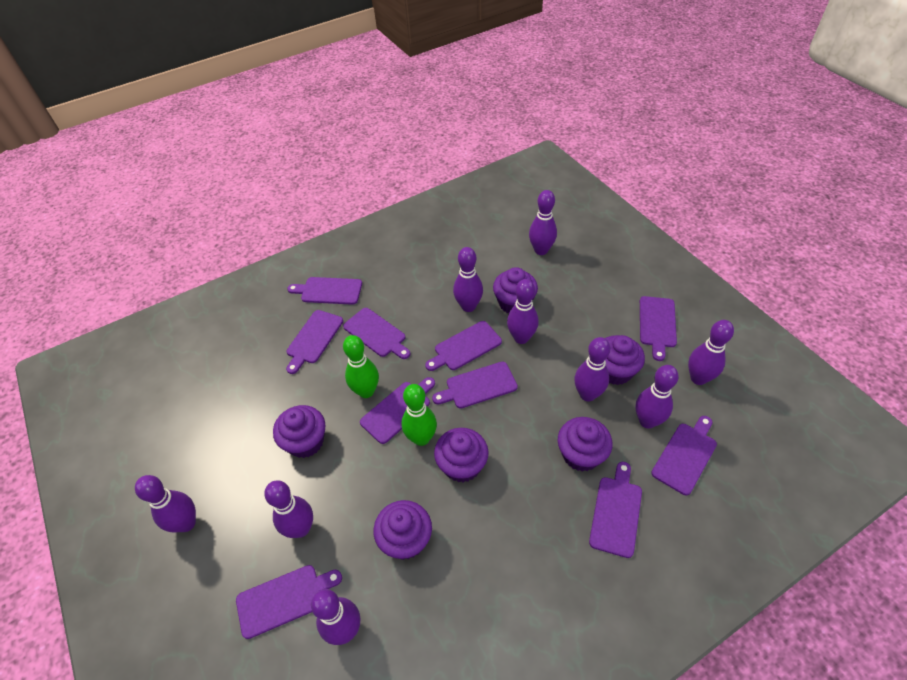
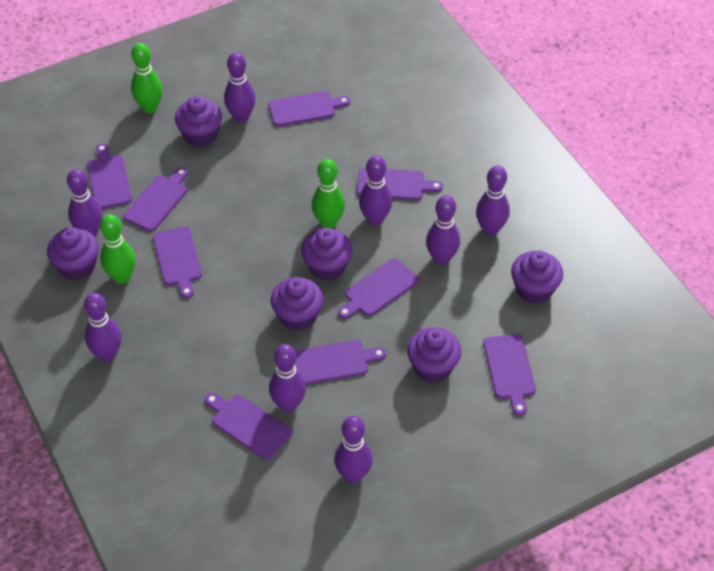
green bowling pin: [343,335,379,398] [402,384,437,446] = 2 -> [100,214,136,284] [131,43,163,113] [312,159,345,228] = 3
purple bowling pin: [135,475,196,533] [264,480,313,538] [311,589,360,645] [453,247,483,312] [507,279,539,344] [529,190,557,255] [574,337,610,402] [636,365,679,429] [688,320,734,385] = 9 -> [67,169,103,237] [84,293,122,362] [224,52,256,123] [269,344,306,413] [334,416,373,483] [359,155,392,226] [426,195,460,265] [476,166,510,236] = 8
purple cutting board: [236,565,342,639] [286,310,343,374] [287,277,362,305] [343,308,410,359] [360,377,435,444] [425,321,502,371] [432,362,518,409] [589,462,642,558] [640,296,677,361] [651,416,717,495] = 10 -> [87,144,132,209] [123,167,188,231] [153,226,202,298] [205,393,292,460] [268,91,350,126] [295,340,386,385] [338,259,418,319] [357,168,443,200] [483,334,536,416] = 9

